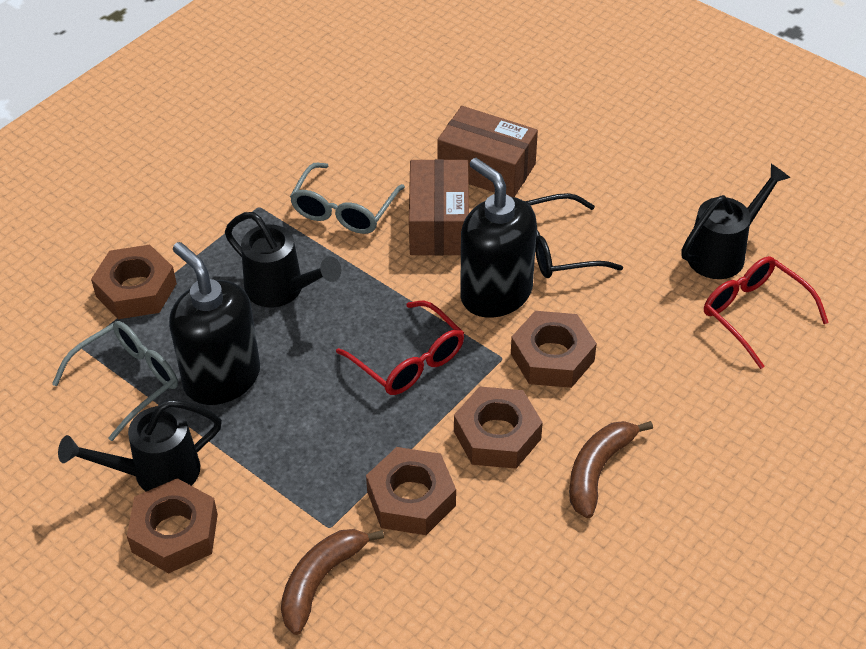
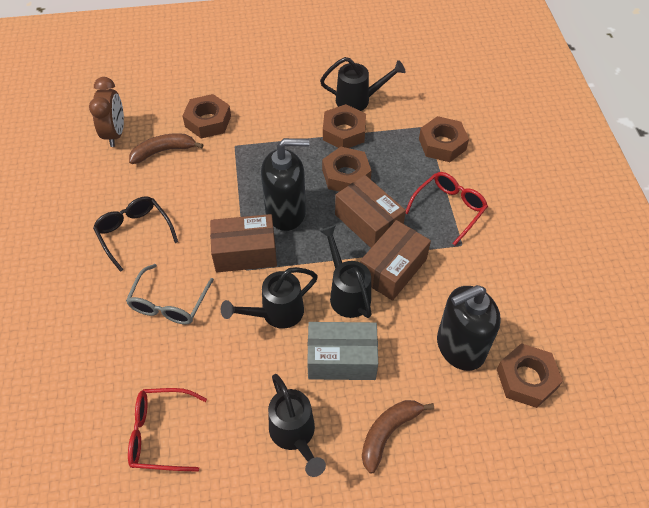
black watering can: [58,399,222,491] [225,212,341,308] [681,164,790,279] = 3 -> [221,267,318,329] [268,374,326,477] [320,57,405,111] [320,225,372,318] = 4
brown box: [409,159,469,255] [437,106,538,197] = 2 -> [210,214,277,272] [335,175,406,248] [360,220,431,301] = 3
brown clock: none = 0 -> [89,77,124,147] = 1
grey box: none = 0 -> [307,322,378,380] = 1
grey glasses: [52,321,178,441] [290,163,405,234] = 2 -> [126,264,214,325] = 1

